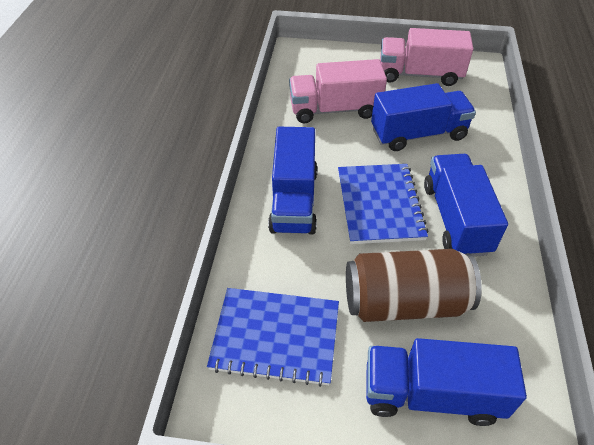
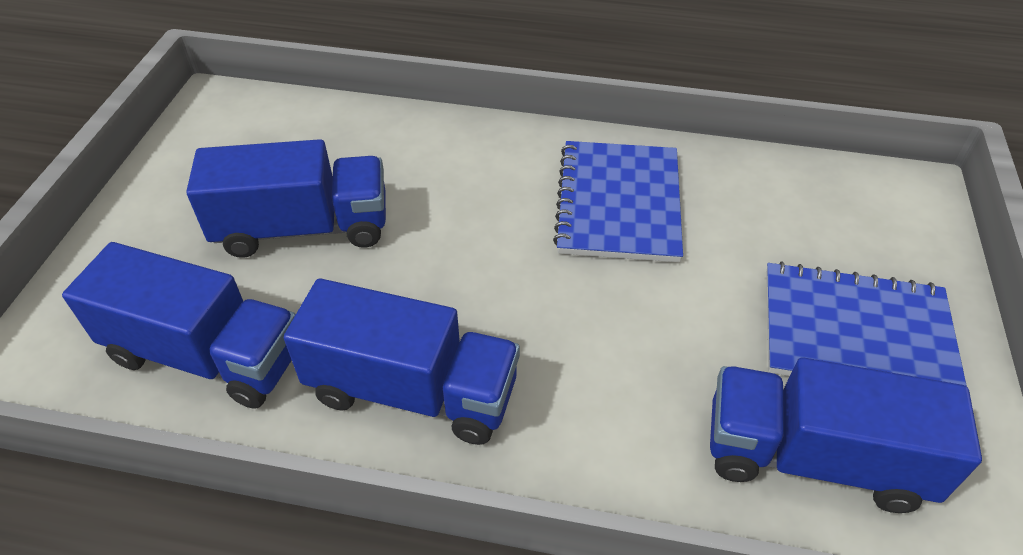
brown can: [346,249,482,322] = 1 -> none = 0
pink truck: [289,59,387,123] [380,28,473,86] = 2 -> none = 0

